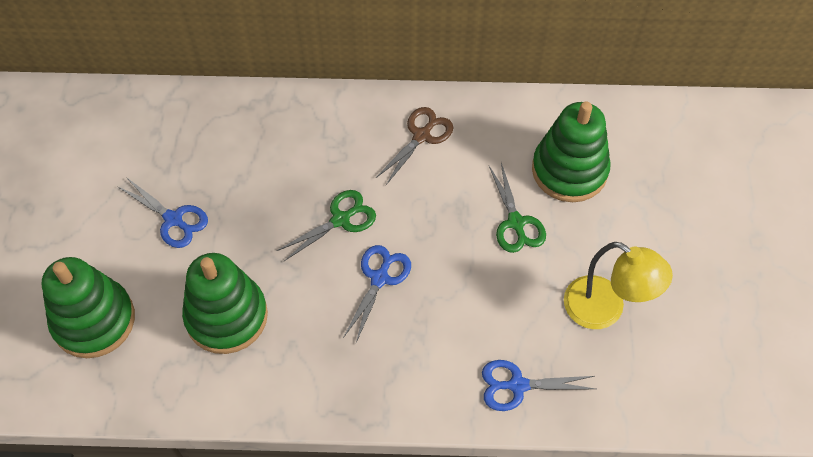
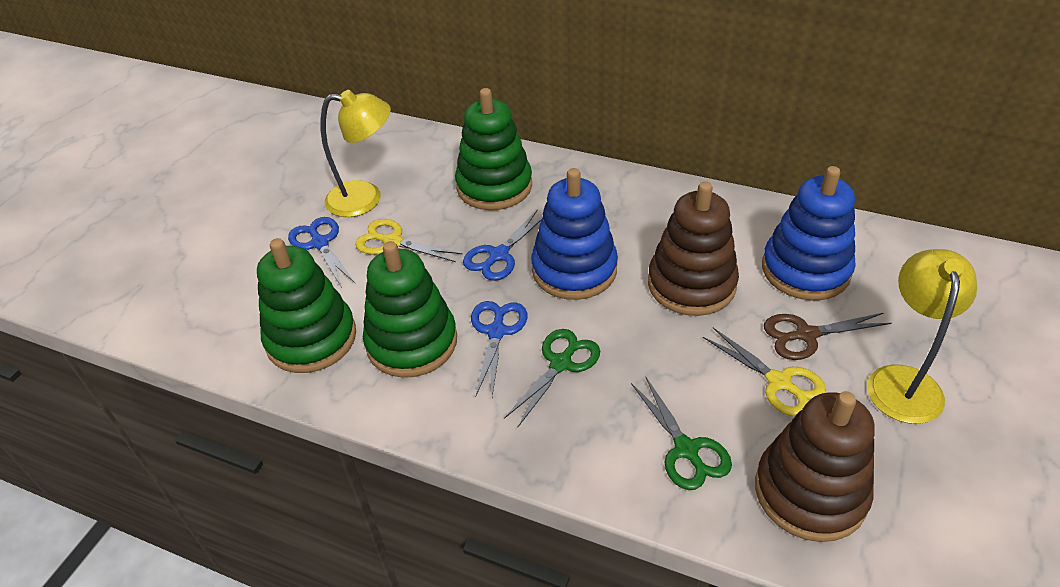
blue stacking toy: none = 0 -> [531,168,618,300] [762,166,856,301] = 2
brown stacking toy: none = 0 -> [648,181,739,316] [755,391,875,542] = 2
yellow lamp: [564,242,673,329] = 1 -> [321,90,391,217] [867,249,977,424] = 2
yellow scissors: none = 0 -> [355,219,462,262] [703,328,826,416] = 2

